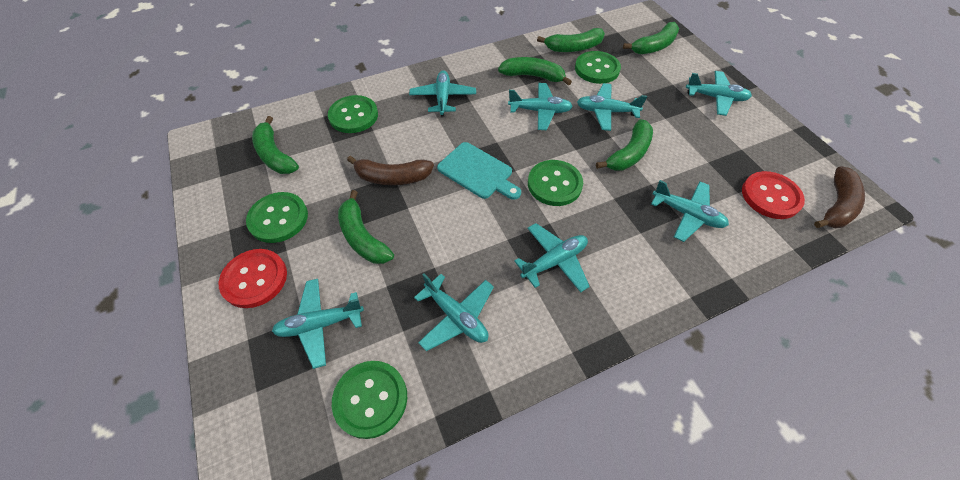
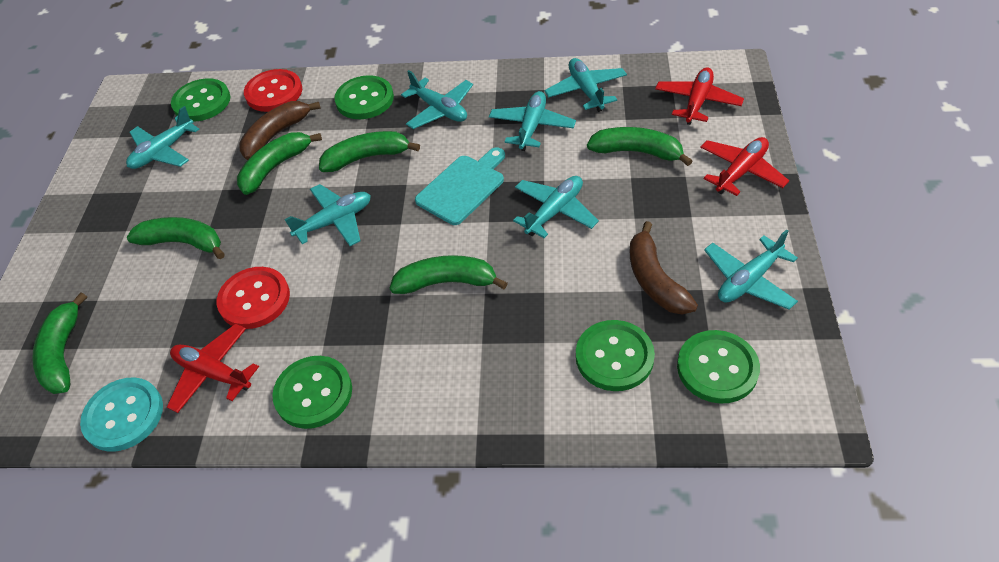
red plane: none = 0 -> [167,324,259,413] [655,67,744,125] [700,137,789,196] = 3
turquoise button: none = 0 -> [80,378,163,452] = 1
turquoise plane: [272,279,364,369] [409,70,476,117] [414,274,494,351] [508,83,573,130] [514,223,590,292] [577,83,647,131] [651,180,729,242] [686,71,752,116] = 8 -> [126,106,199,169] [284,184,371,246] [401,70,473,129] [489,91,576,151] [513,176,599,238] [545,58,627,112] [704,229,798,310] = 7

